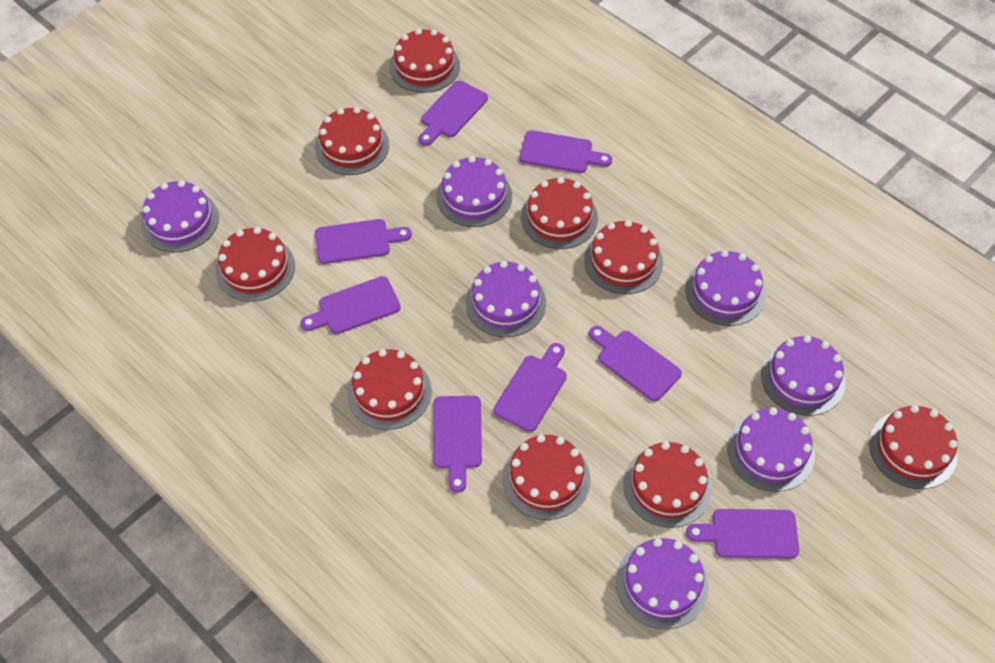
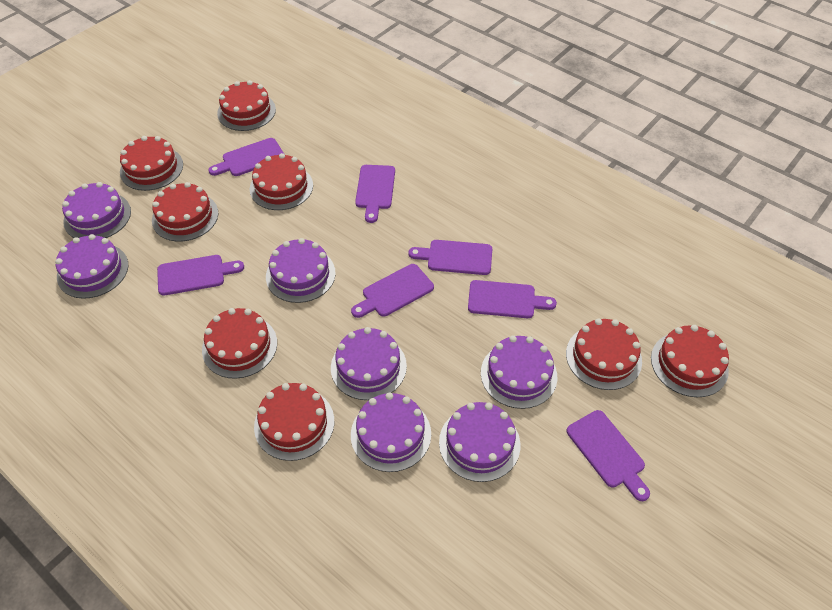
purple cutting board: [300,276,401,334] [315,219,412,264] [419,80,488,146] [433,396,482,493] [493,343,567,432] [519,130,612,173] [589,326,682,402] [686,509,799,559] = 8 -> [157,255,244,296] [208,138,285,176] [351,264,434,318] [355,165,395,223] [408,240,492,275] [468,280,557,318] [566,410,650,501] = 7
red cake: [215,227,295,301] [315,107,389,175] [347,349,431,430] [389,29,460,93] [503,434,590,520] [521,177,598,249] [584,220,663,294] [623,441,712,528] [869,405,958,489] = 9 -> [120,136,183,191] [152,182,218,242] [202,308,277,379] [217,80,276,131] [250,153,313,210] [254,383,334,461] [566,318,642,390] [651,325,729,397] = 8

